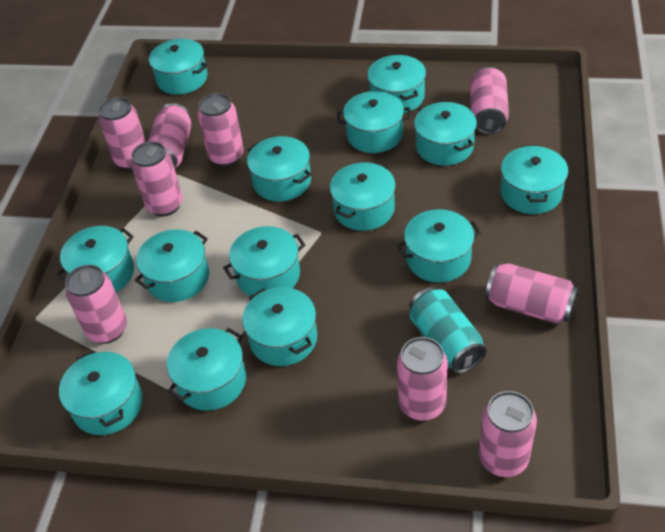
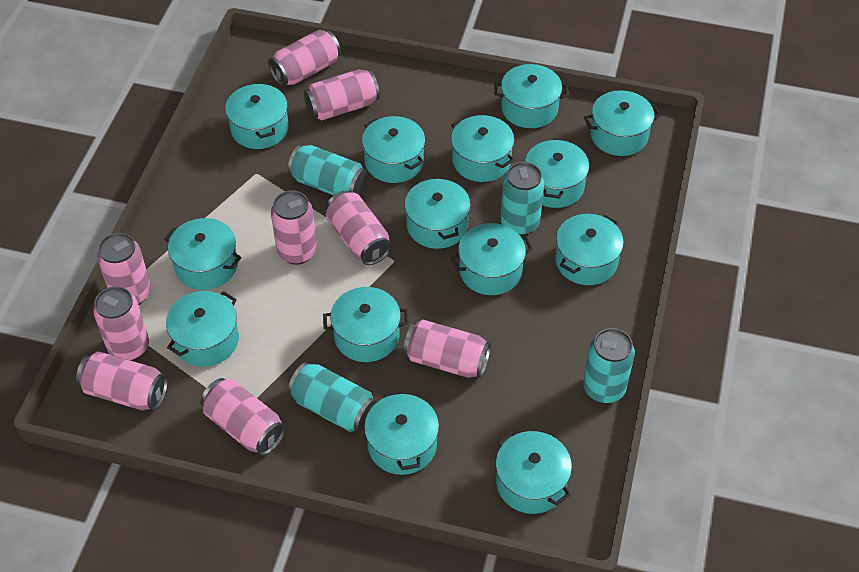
turquoise can: [409,287,487,374] = 1 -> [288,145,367,196] [288,362,377,432] [501,162,544,236] [583,328,635,403] = 4

